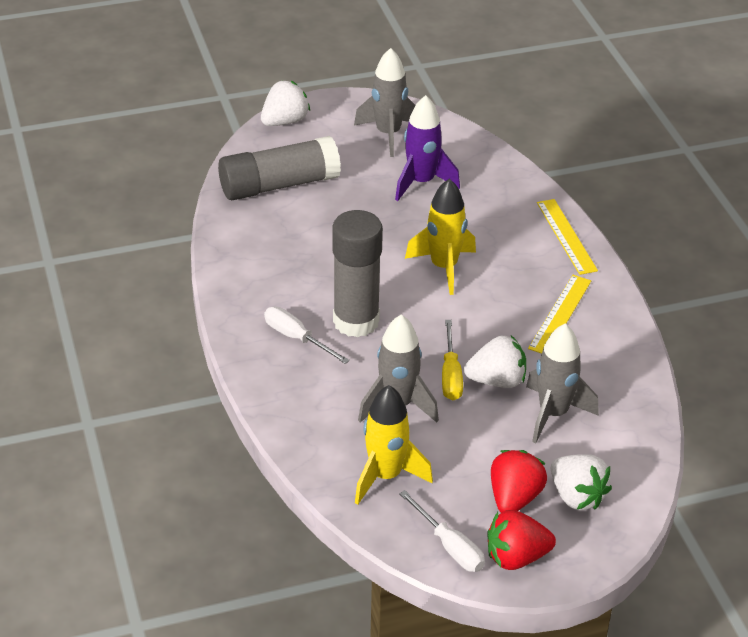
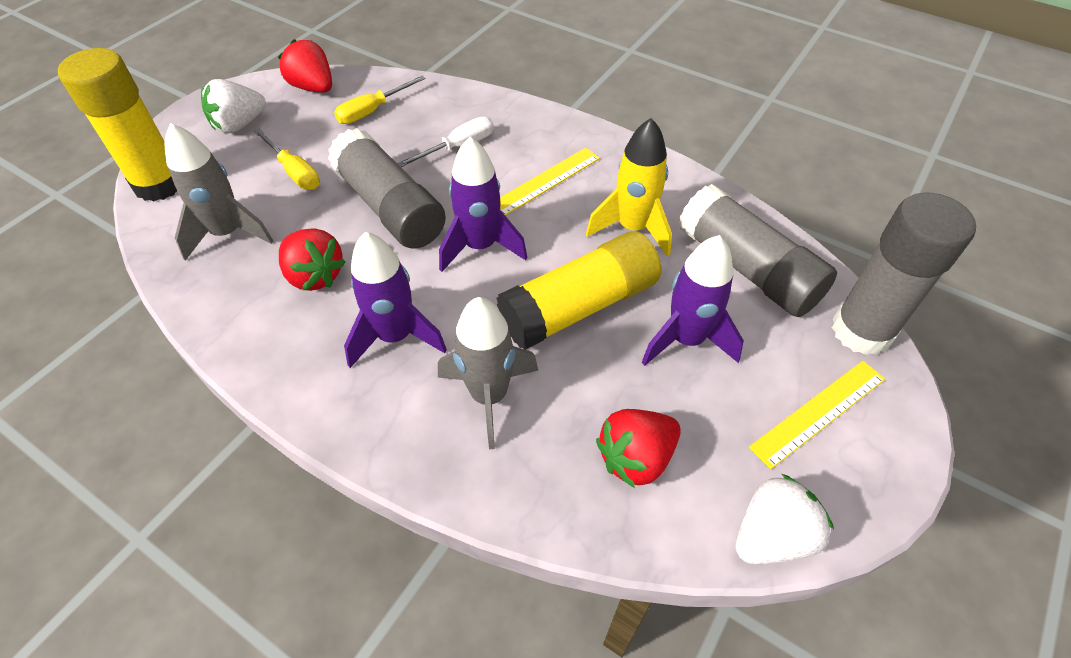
grey glue stick: [218,136,341,200] [332,210,383,337] = 2 -> [328,128,446,249] [679,184,837,317] [832,193,976,355] = 3
grey rocket: [354,48,415,157] [358,314,439,423] [526,324,599,443] = 3 -> [165,123,273,261] [438,297,538,449] = 2
purple rocket: [395,95,460,201] = 1 -> [344,232,447,368] [439,137,527,272] [641,235,744,366] = 3
red strawberry: [487,510,556,570] [491,450,547,513] = 2 -> [278,39,332,93] [279,228,346,291] [596,409,681,488] = 3
white screwdriver: [264,307,350,364] [399,490,485,572] = 2 -> [397,117,494,167] = 1
white strawberry: [261,81,310,126] [464,336,526,388] [551,454,612,510] = 3 -> [201,79,266,133] [735,474,834,564] = 2
yellow glue stick: none = 0 -> [58,48,177,202] [497,231,662,350] = 2
yellow rocket: [355,385,433,505] [405,179,476,295] = 2 -> [586,118,672,256] = 1
yellow screwdriver: [442,320,463,400] = 1 -> [254,129,320,190] [334,76,426,124] = 2

